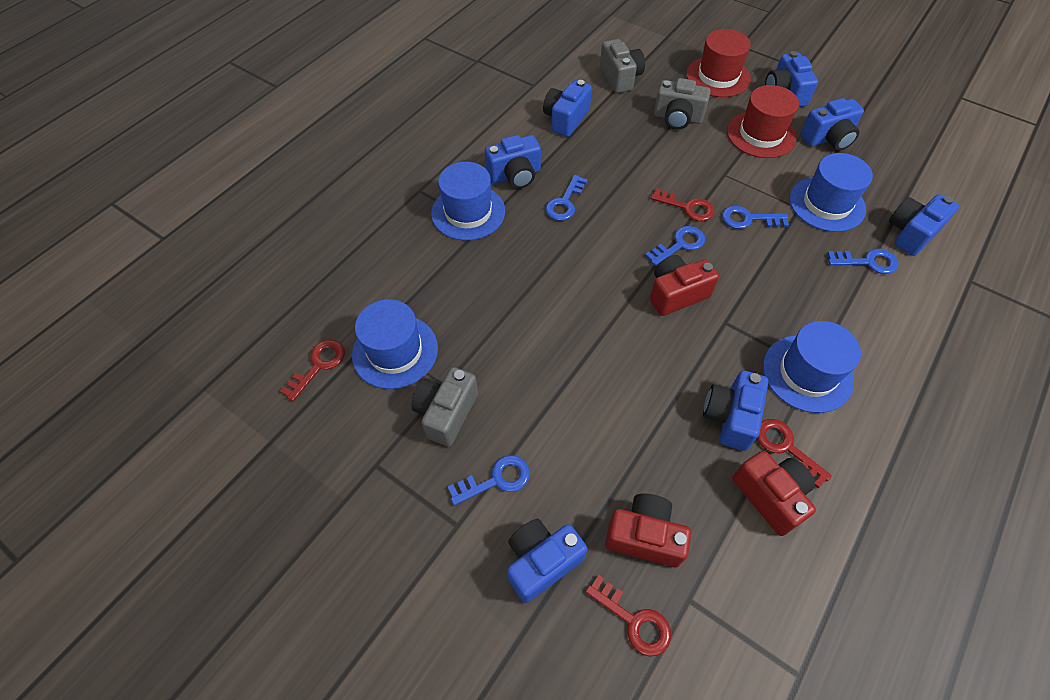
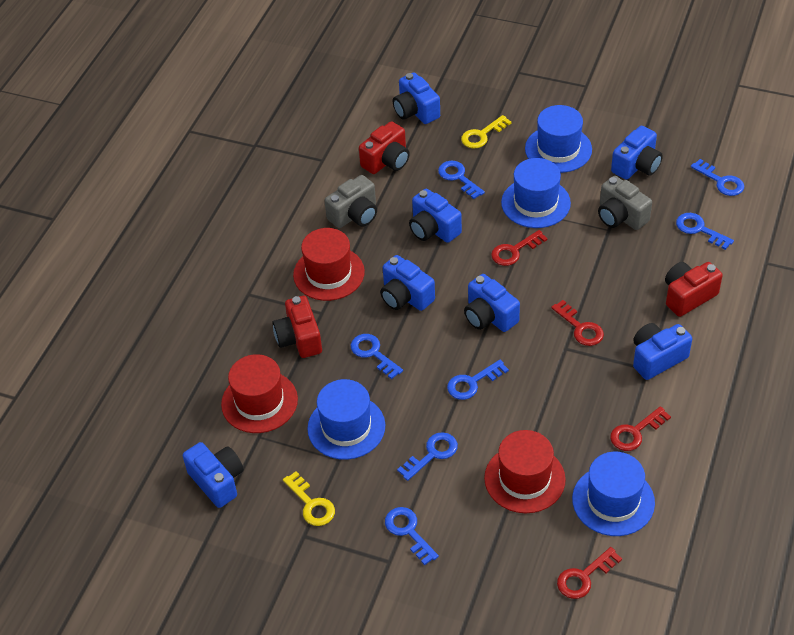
blue key: [448,455,530,506] [545,175,588,221] [645,226,705,266] [722,206,789,229] [827,249,899,274] = 5 -> [351,334,403,379] [385,507,439,565] [397,432,458,481] [438,161,485,199] [447,360,509,400] [676,213,734,250] [691,159,744,196] = 7
grey camera: [411,367,478,447] [600,39,645,93] [654,78,710,130] = 3 -> [325,175,377,228] [598,176,652,230] = 2
red hat: [686,29,751,97] [727,85,799,158] = 2 -> [221,354,298,433] [293,228,365,301] [484,430,566,513] = 3
yellow key: none = 0 -> [283,471,335,526] [461,115,512,148] = 2

